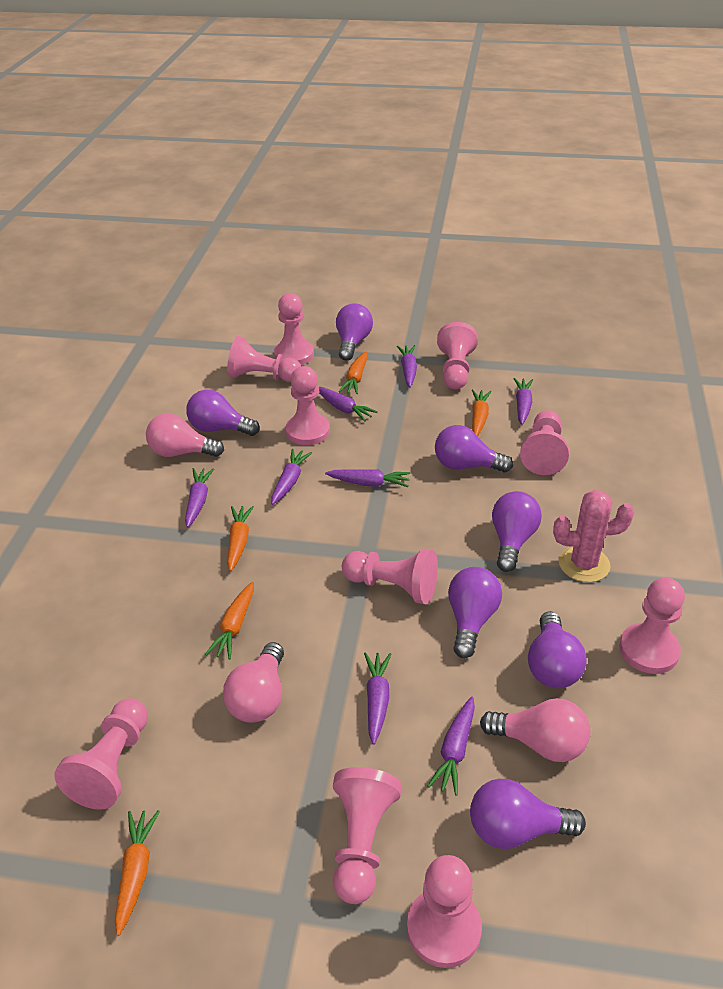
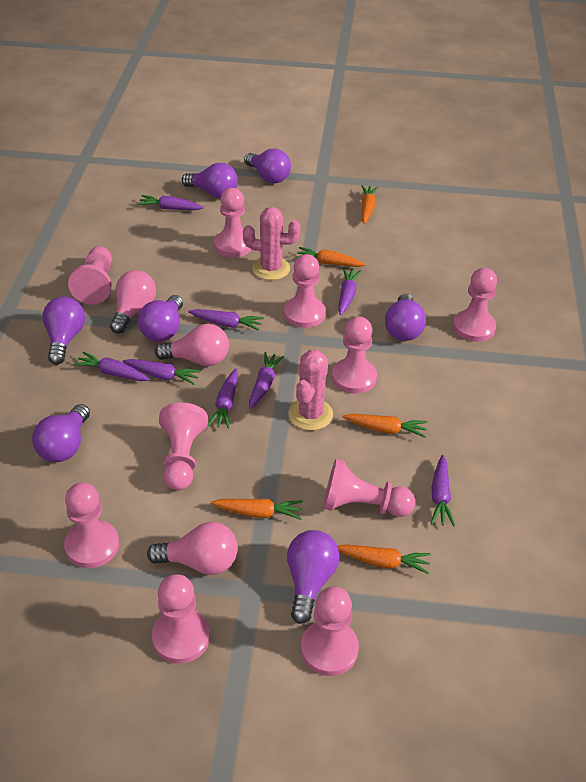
pink cactus: [553,490,634,582] = 1 -> [243,207,300,280] [288,350,333,430] = 2

